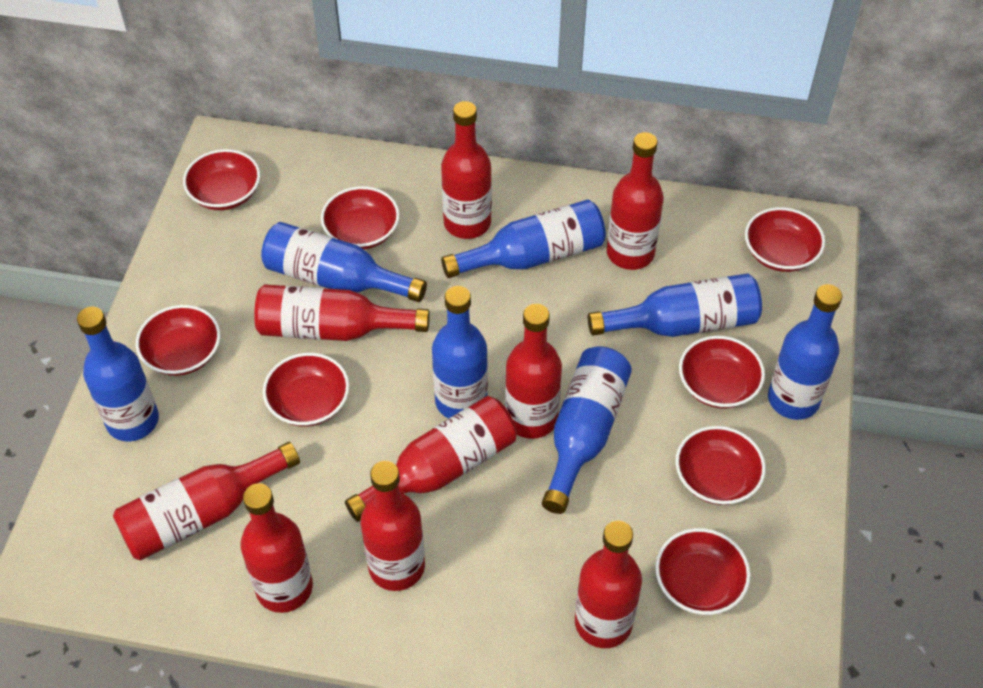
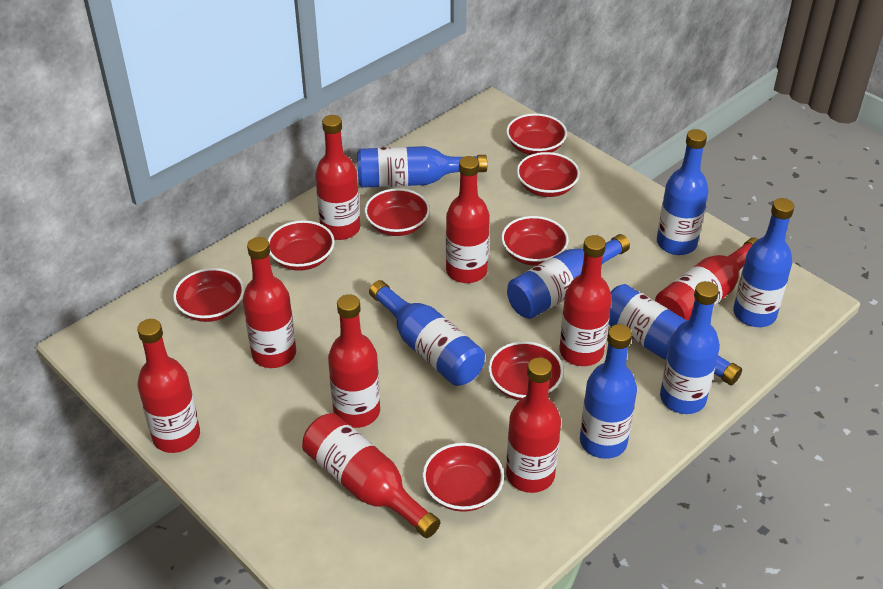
blue bottle: [77,307,159,441] [261,222,427,302] [432,286,488,419] [441,199,606,278] [542,346,632,514] [588,273,762,337] [768,284,842,420] = 7 -> [357,146,487,188] [369,280,485,386] [507,234,630,319] [580,324,637,459] [608,284,742,386] [657,129,708,255] [660,281,720,414] [733,198,794,327] = 8

